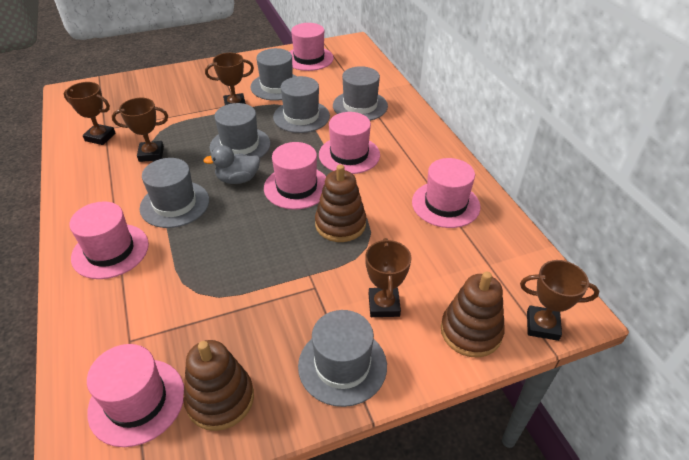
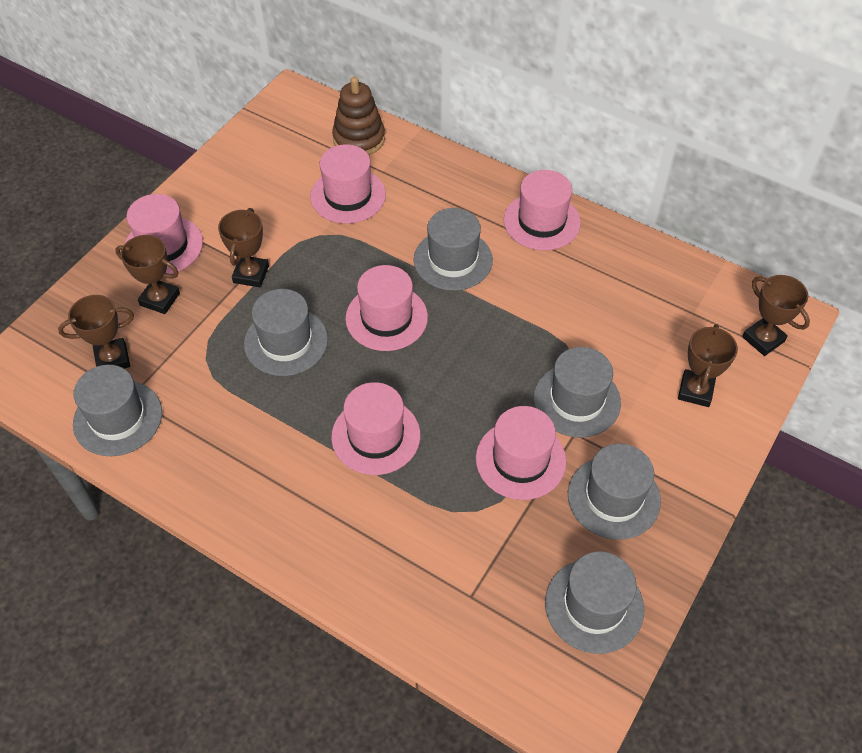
brown stacking toy: [183,340,254,431] [315,164,366,242] [441,271,505,357] = 3 -> [332,77,385,155] = 1
grey duck: [203,145,260,184] = 1 -> none = 0

